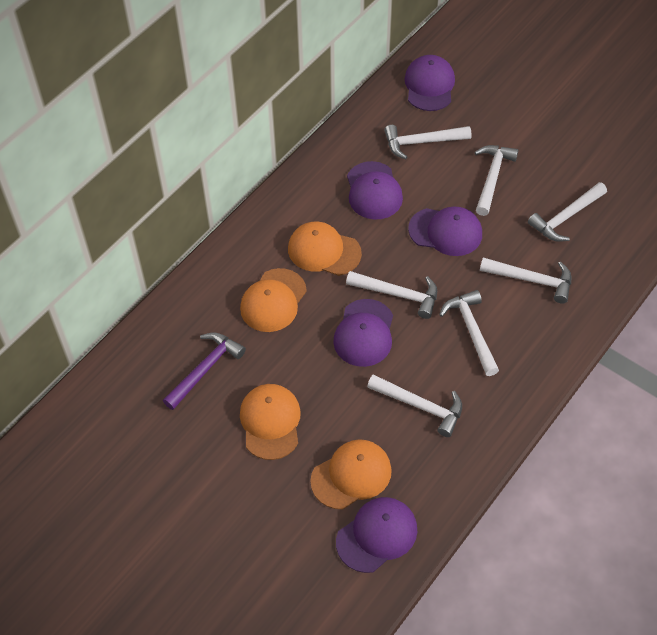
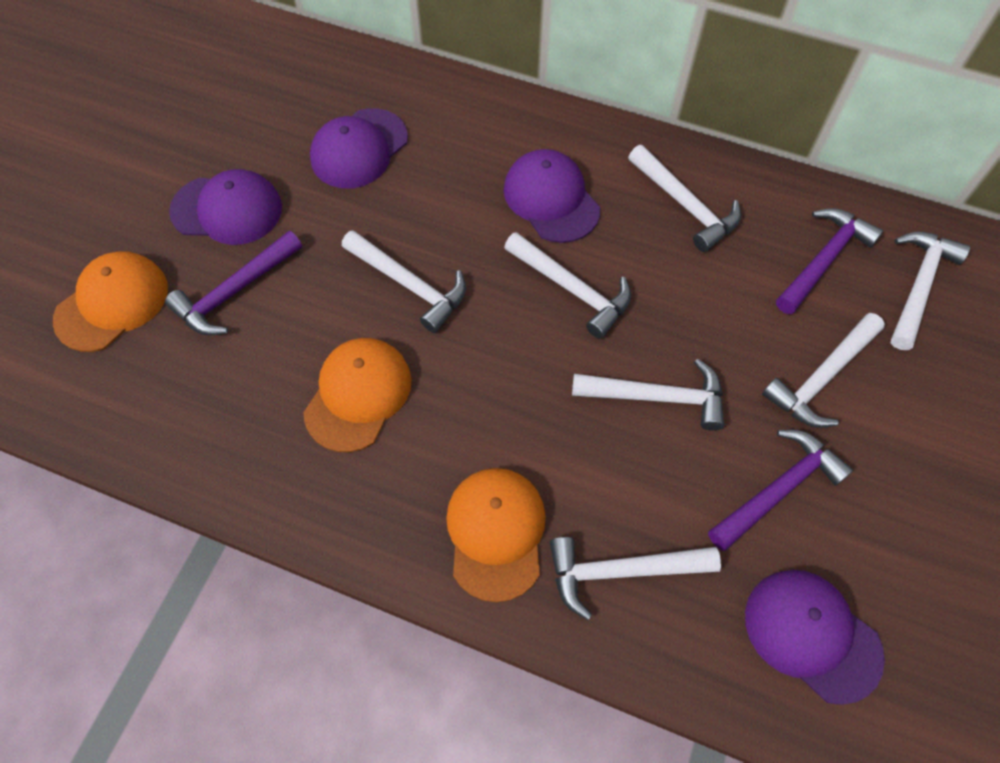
orange cap: [240,268,307,332] [240,384,301,460] [288,221,362,276] [310,439,392,509] = 4 -> [53,251,168,352] [303,338,412,452] [446,468,546,602] = 3
purple cap: [333,299,393,367] [336,497,417,573] [347,161,403,220] [404,55,455,111] [408,206,482,256] = 5 -> [169,169,282,245] [310,108,408,188] [504,149,600,243] [745,570,885,705] = 4
purple hammer: [163,332,246,410] = 1 -> [165,231,302,335] [708,430,853,551] [776,208,883,314] = 3

